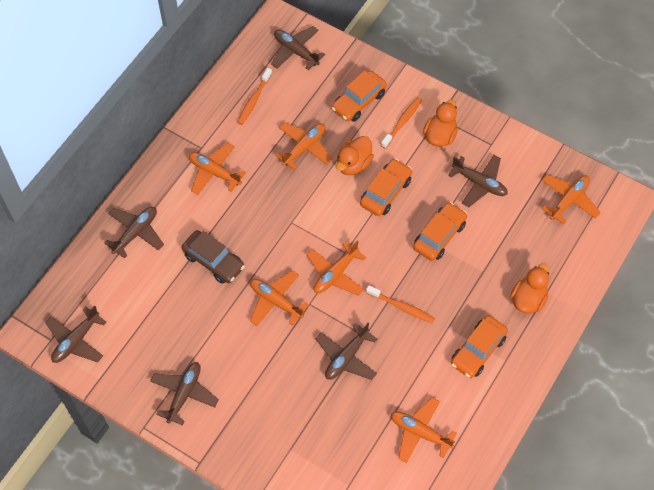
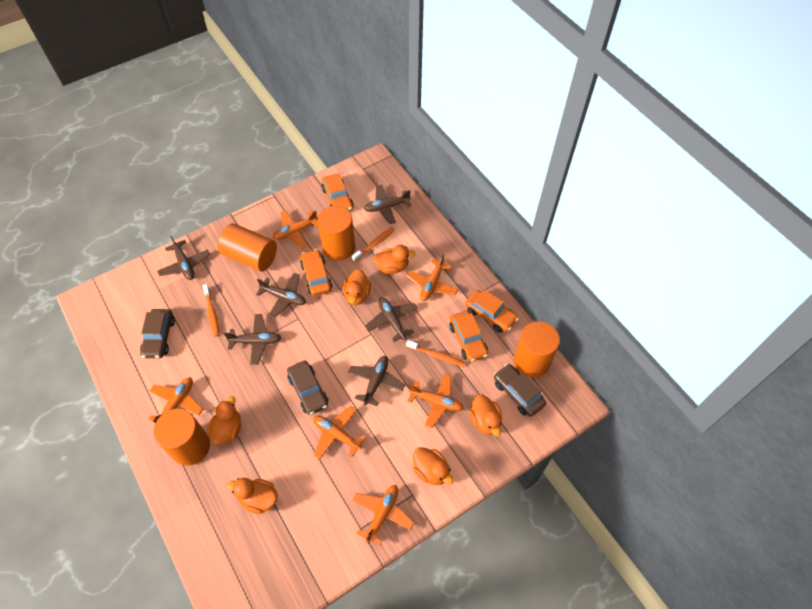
brown car: [182,230,245,284] = 1 -> [140,309,175,358] [287,361,328,415] [494,364,546,417] = 3
orange cylinder: none = 0 -> [153,409,210,466] [218,223,277,271] [317,206,355,261] [514,321,560,378] = 4
orange duck: [336,136,374,175] [423,100,458,147] [510,263,549,314] = 3 -> [207,396,241,445] [227,478,278,514] [343,269,371,305] [373,245,416,274] [413,447,454,485] [469,394,502,436] = 6

